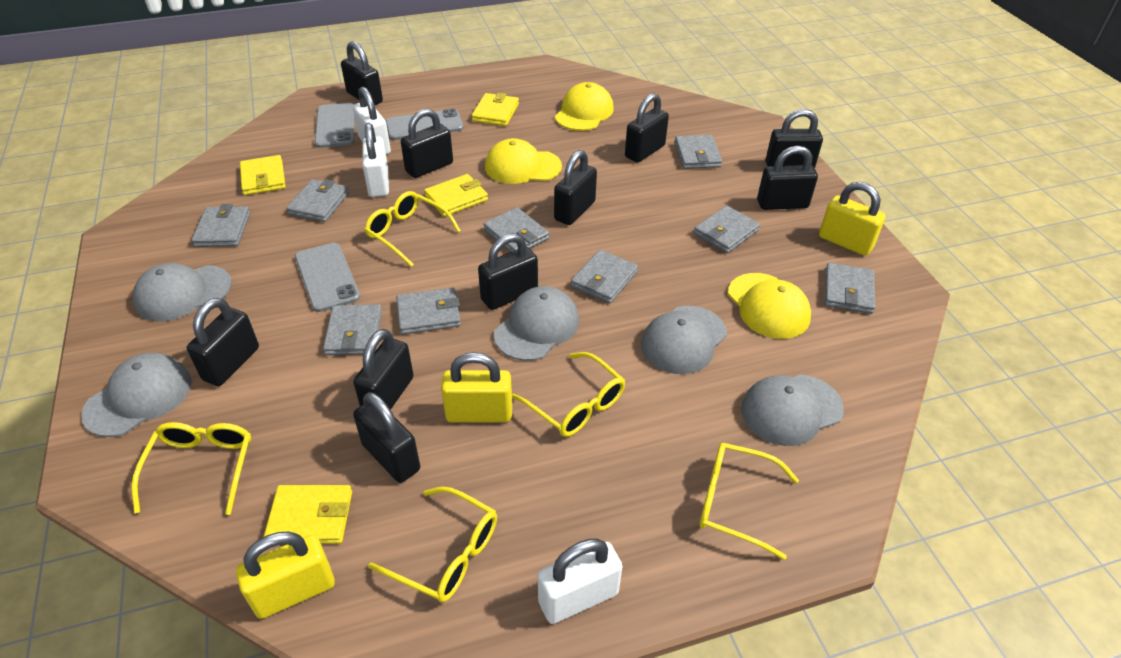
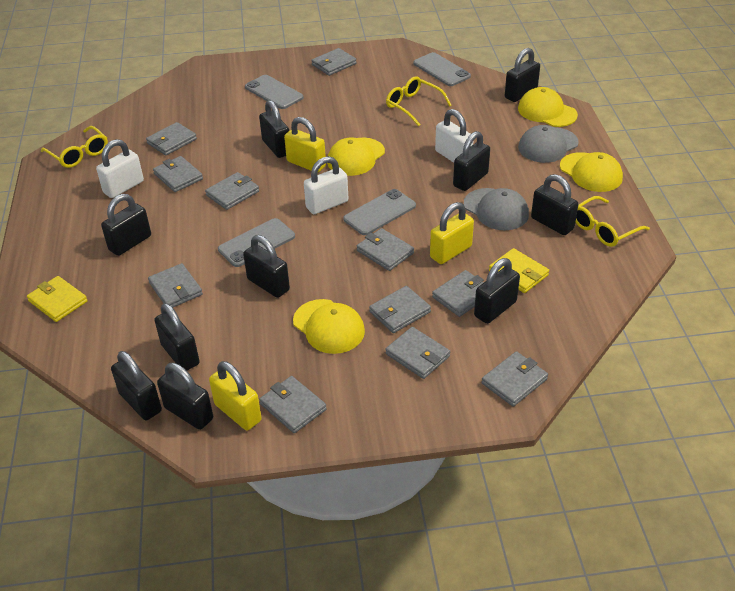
grey cap: [81,353,192,437] [133,263,232,321] [494,286,579,361] [641,306,727,374] [741,374,844,446] = 5 -> [464,188,529,230] [518,125,579,163] = 2
grey phone: [295,243,360,312] [315,103,355,148] [386,108,464,140] = 3 -> [218,218,295,267] [245,75,304,109] [343,189,416,235] [413,52,471,86] = 4
grey wallet: [192,204,250,247] [286,179,349,222] [323,304,382,355] [396,287,461,335] [483,207,549,252] [571,250,638,304] [675,135,722,169] [694,205,760,253] [824,263,875,314] = 9 -> [146,122,197,156] [148,263,203,307] [153,156,203,192] [205,172,259,210] [259,376,327,433] [311,48,356,76] [357,228,414,271] [369,286,431,333] [385,327,450,379] [432,270,484,317] [482,351,548,407] = 11
yellow cap: [485,138,562,184] [555,82,614,131] [728,273,811,339] = 3 -> [293,299,365,354] [327,137,385,176] [518,87,578,127] [560,152,623,192] = 4
yellow glasses: [132,422,251,515] [364,191,461,267] [368,486,497,603] [512,352,625,437] [699,443,799,560] = 5 -> [41,126,108,168] [386,76,452,126] [575,196,650,247] = 3
yellow wallet: [240,155,286,195] [264,485,352,544] [424,174,488,217] [472,93,519,126] = 4 -> [27,276,88,322] [489,248,549,293] = 2

